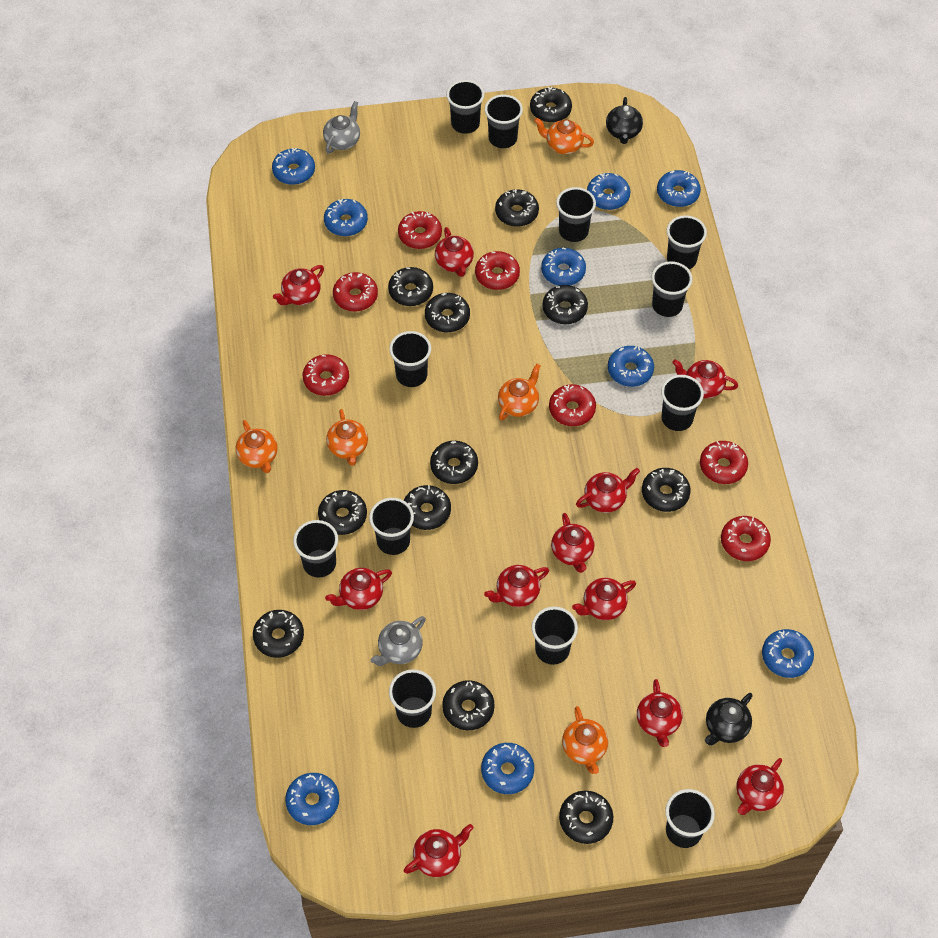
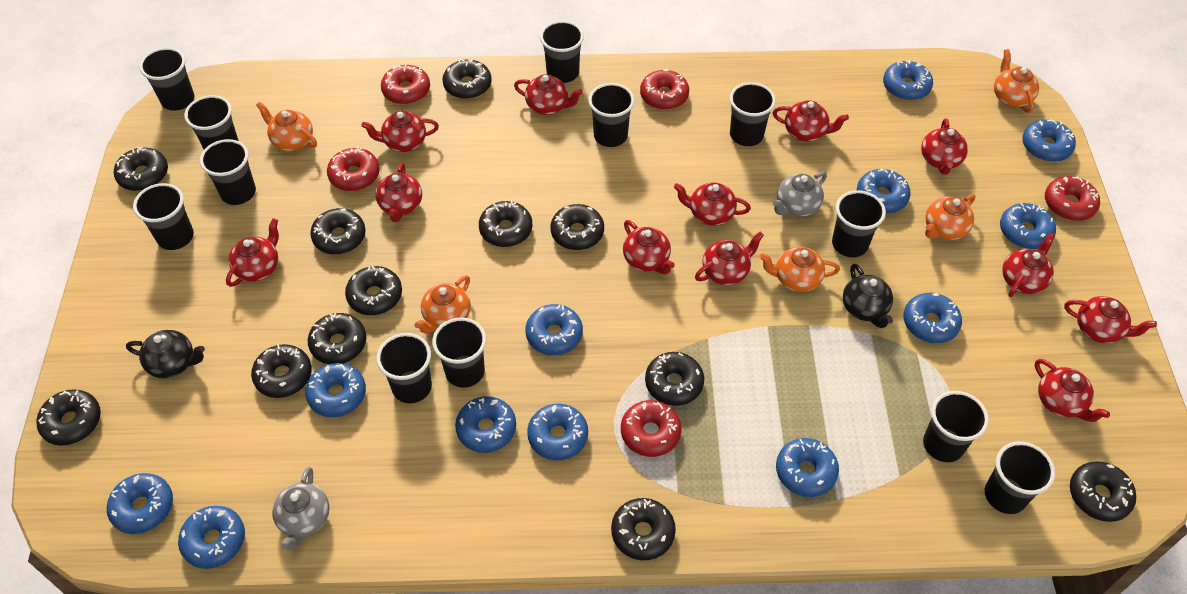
blue donut: [272,148,315,185] [285,773,339,825] [324,199,368,236] [481,743,534,794] [541,247,586,286] [587,173,630,210] [608,346,654,387] [657,170,701,207] [762,629,814,678] = 9 -> [107,473,173,534] [178,506,245,569] [305,363,366,417] [455,396,516,453] [525,304,583,355] [527,404,588,460] [776,438,839,497] [857,169,911,213] [883,60,933,100] [904,293,962,343] [1000,203,1056,249] [1022,119,1076,162] = 12
red donut: [303,354,349,396] [333,272,378,311] [398,211,442,249] [475,251,520,290] [549,384,596,426] [700,441,748,484] [721,516,771,561] = 7 -> [327,147,380,191] [381,63,430,104] [621,400,682,457] [640,69,689,110] [1045,176,1100,221] = 5
red teapot: [273,265,324,305] [325,568,392,610] [404,824,473,877] [435,227,474,277] [484,565,549,607] [551,513,595,573] [572,578,636,620] [576,468,640,513] [637,679,682,747] [672,359,738,398] [736,758,784,815] = 11 -> [226,218,279,287] [361,111,439,152] [376,162,422,222] [514,74,583,115] [623,220,675,275] [674,183,751,226] [695,232,764,285] [773,100,849,142] [921,119,968,175] [1002,233,1055,297] [1035,359,1110,422] [1064,296,1157,343] = 12

